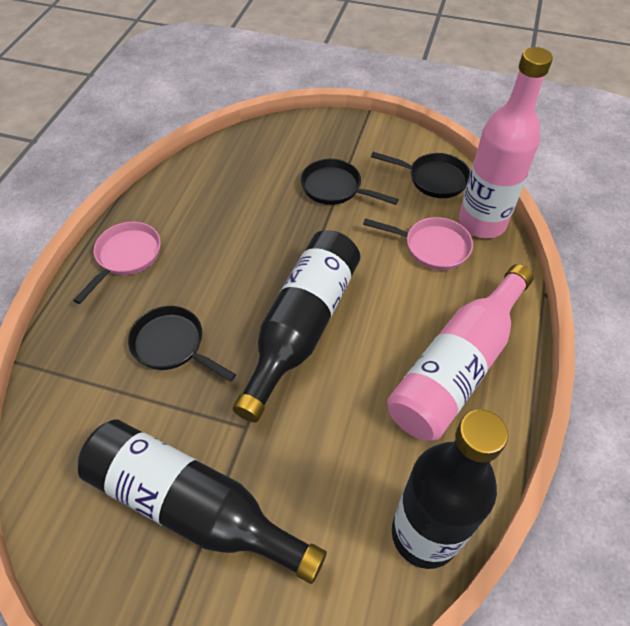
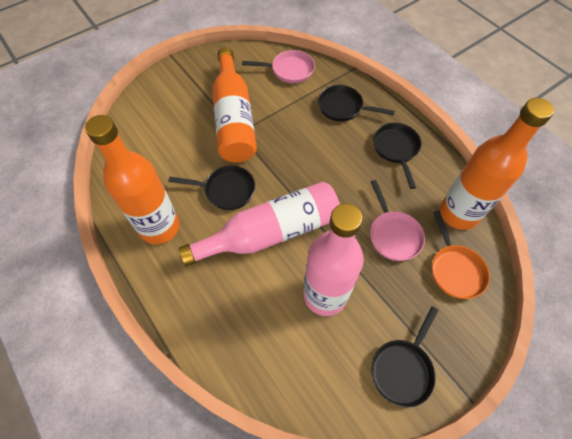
black bottle: [78,419,327,584] [233,230,360,422] [392,409,508,569] = 3 -> none = 0
black pan: [128,306,236,382] [301,159,399,205] [371,152,470,198] = 3 -> [168,165,255,210] [318,85,395,121] [371,306,438,407] [373,123,421,189] = 4
orange bottle: none = 0 -> [85,115,180,245] [212,47,257,163] [440,98,554,230] = 3
orange pan: none = 0 -> [432,210,490,299] = 1

